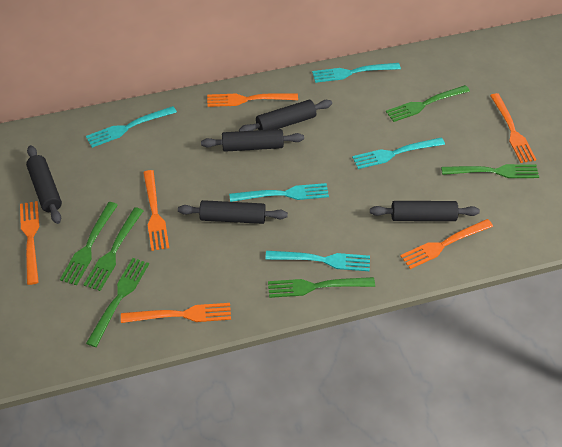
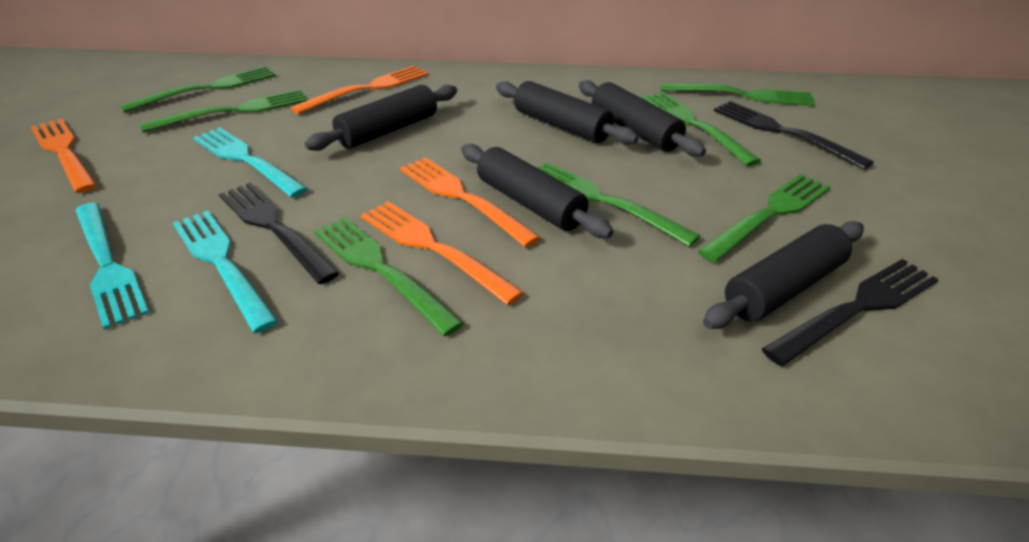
black fork: none = 0 -> [219,183,339,284] [714,101,874,169] [762,259,939,366] = 3
green fork: [60,202,118,285] [83,207,144,291] [86,258,149,347] [268,277,375,298] [386,85,470,122] [441,164,539,178] = 6 -> [119,66,276,113] [140,90,307,133] [314,217,464,336] [539,162,700,247] [642,92,761,166] [661,83,816,106] [698,174,831,262] = 7
orange fork: [20,201,39,285] [121,303,231,323] [143,170,169,251] [207,93,298,107] [400,219,493,269] [490,93,537,163] = 6 -> [30,118,97,193] [291,66,429,114] [361,201,524,305] [400,157,541,247] = 4
turquoise fork: [86,106,177,148] [229,183,329,202] [265,251,370,271] [312,63,401,83] [352,137,445,169] = 5 -> [75,202,149,330] [173,210,278,333] [193,127,308,198] = 3

